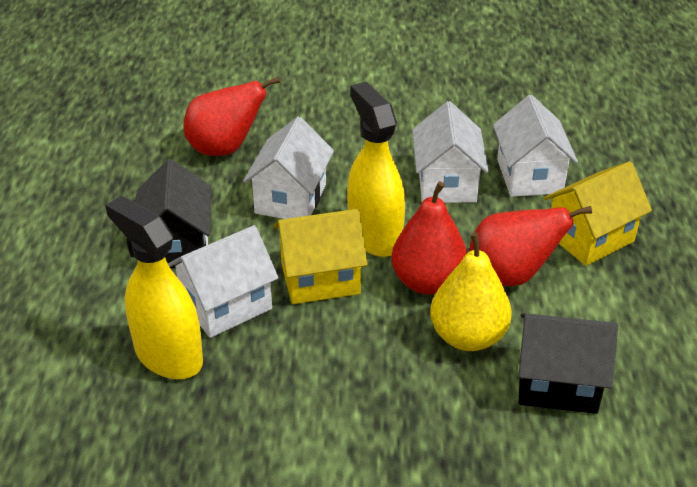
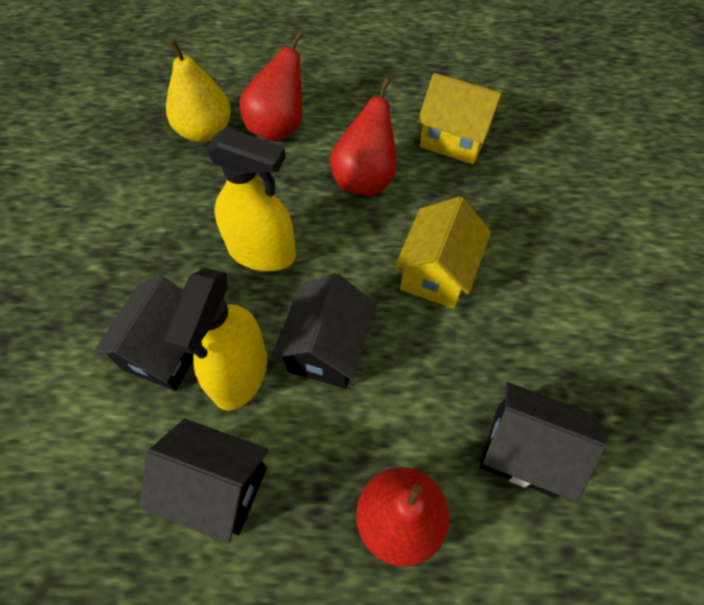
black house: [135,159,211,268] [519,313,618,414] = 2 -> [93,276,193,391] [139,418,269,543] [272,274,377,389] [480,382,606,502] = 4
white house: [168,225,279,338] [243,117,334,219] [412,101,489,203] [493,95,578,197] = 4 -> none = 0

